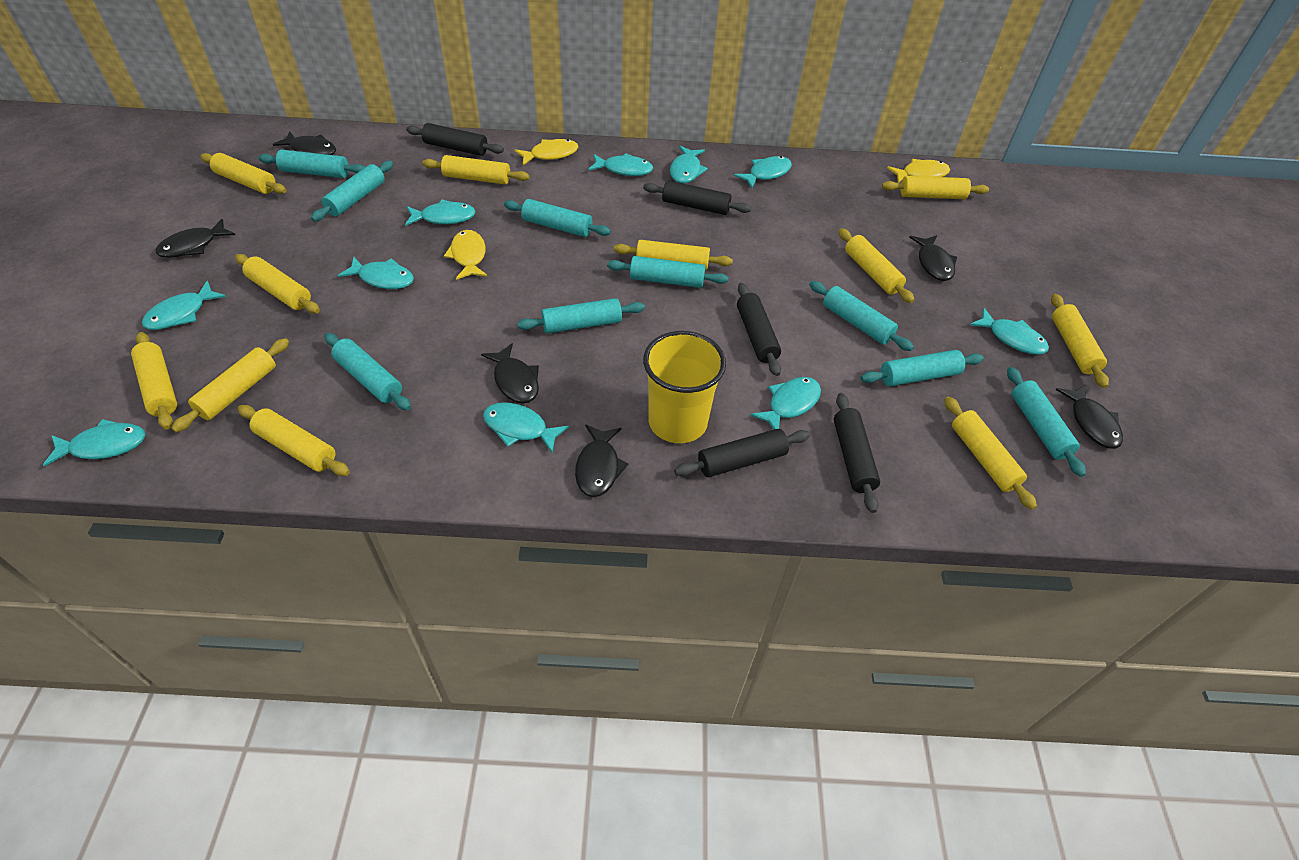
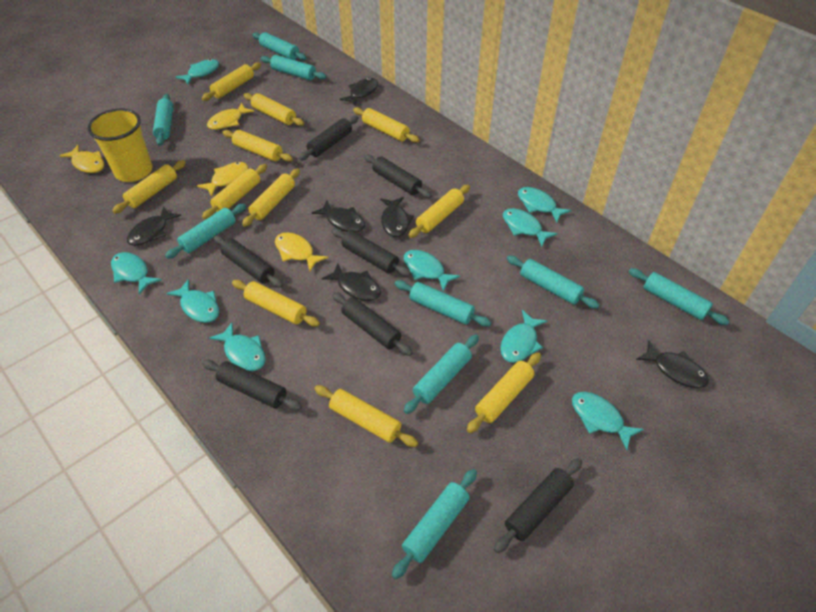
black rolling pin: [406,123,504,156] [643,180,751,215] [674,429,810,477] [737,283,781,376] [834,393,880,513] = 5 -> [202,360,302,411] [213,235,283,288] [299,116,359,160] [331,228,411,277] [332,292,413,356] [364,154,432,198] [494,458,582,553] = 7
turquoise fish: [43,419,145,467] [142,281,226,330] [338,257,414,289] [405,200,476,226] [483,402,569,453] [588,153,653,176] [670,146,708,183] [734,156,792,188] [750,377,821,430] [970,308,1049,355] = 10 -> [111,252,162,294] [166,279,219,323] [176,59,219,84] [209,322,266,371] [404,250,460,291] [500,310,547,363] [503,208,557,246] [518,187,571,222] [572,392,644,450] = 9
yellow fish: [444,230,488,280] [515,139,578,165] [887,159,950,183] = 3 -> [59,145,104,173] [197,162,248,197] [207,102,255,130] [275,232,328,271] = 4

